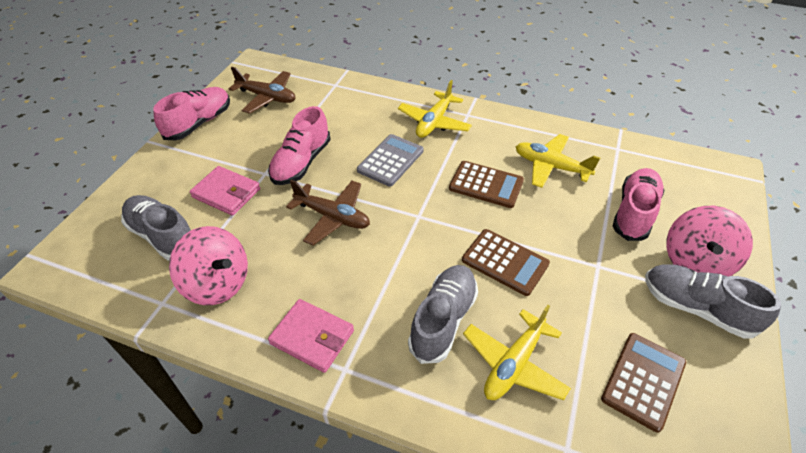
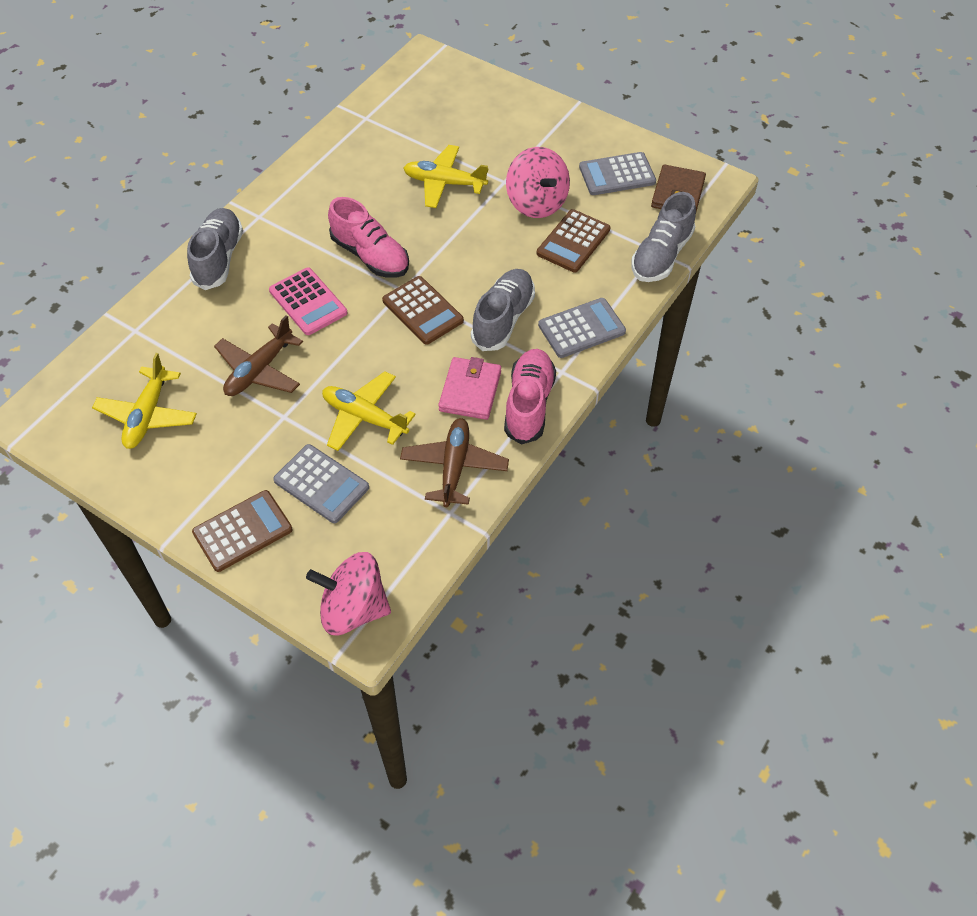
brown wallet: none = 0 -> [651,164,706,212] = 1
grey calculator: [357,134,424,187] = 1 -> [273,444,369,523] [538,298,626,358] [579,152,656,195] = 3
pink calculator: none = 0 -> [269,267,347,335] = 1
pink shoe: [153,87,230,141] [268,106,331,185] [613,168,664,241] = 3 -> [328,197,409,278] [504,349,556,445] = 2
pink wallet: [190,166,260,216] [268,299,354,373] = 2 -> [438,357,501,420] = 1

